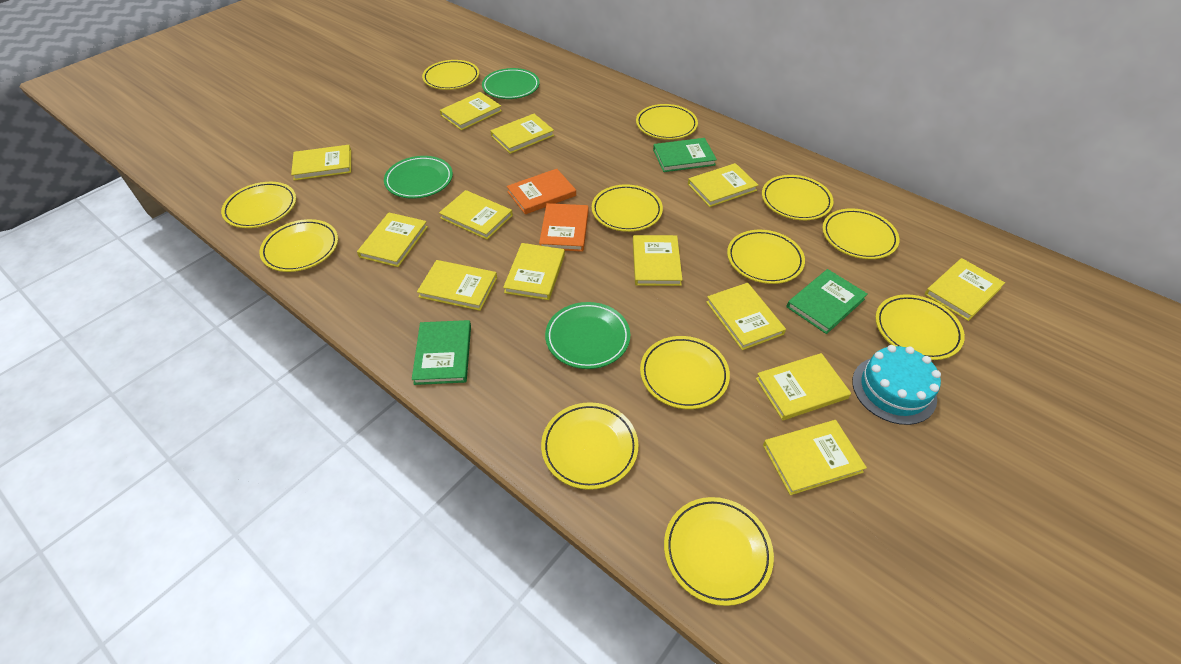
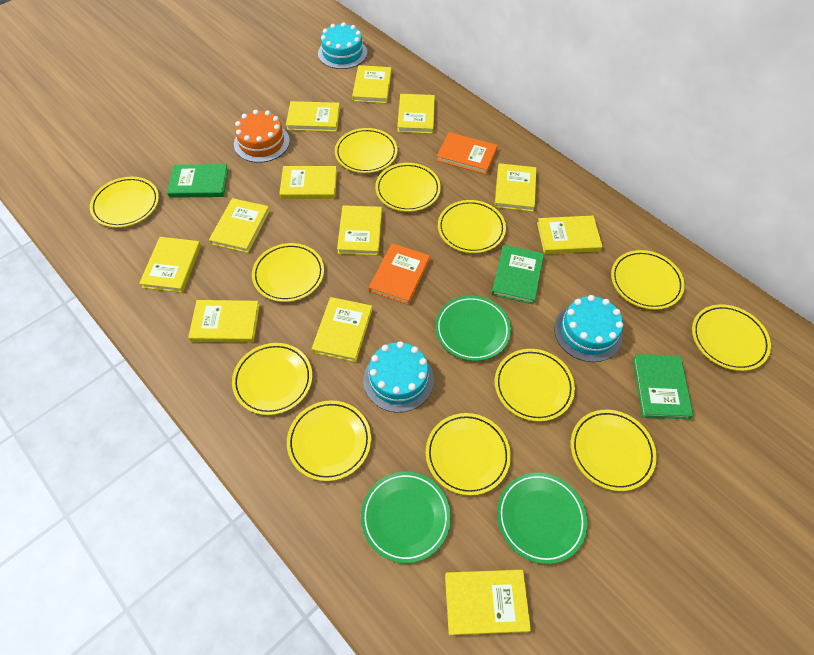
orange cake: none = 0 -> [234,110,290,163] = 1
turquoise cake: [852,345,941,425] = 1 -> [318,22,367,69] [363,341,434,413] [554,295,623,362] = 3
yellow book: [291,145,351,181] [357,212,428,267] [417,260,497,311] [439,190,513,240] [440,92,502,130] [490,114,554,154] [503,243,565,300] [633,235,682,286] [688,163,758,207] [706,283,786,350] [756,353,851,420] [763,420,867,495] [925,258,1005,321] = 13 -> [139,237,201,293] [188,300,260,343] [209,198,270,253] [279,166,337,199] [286,101,340,132] [312,297,372,362] [337,205,382,255] [352,65,392,104] [397,94,435,134] [445,570,531,635] [494,163,536,212] [537,216,603,254] = 12

